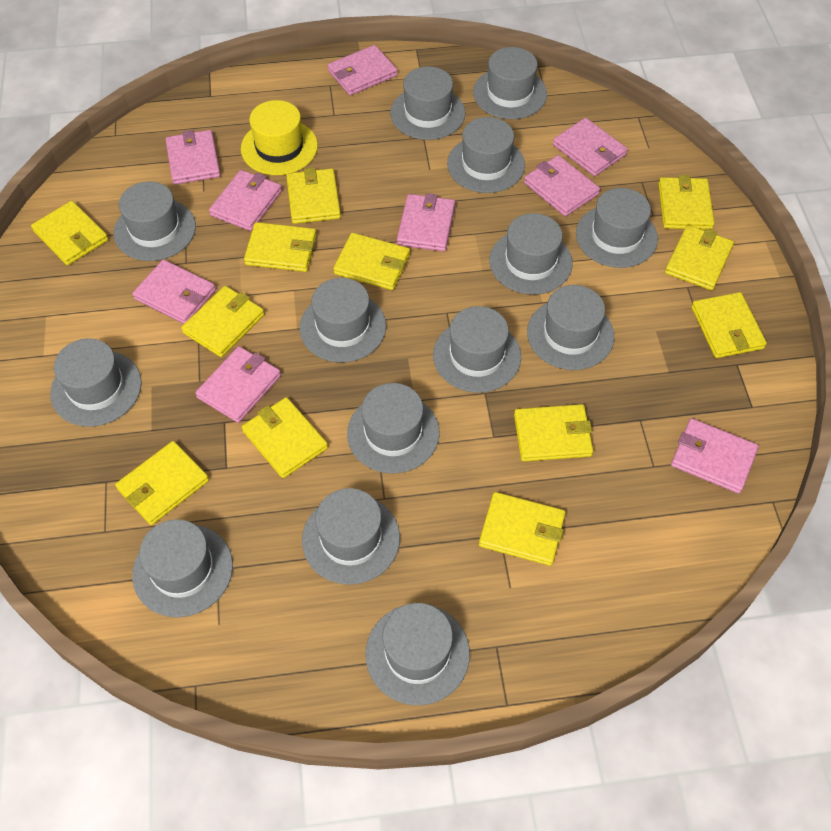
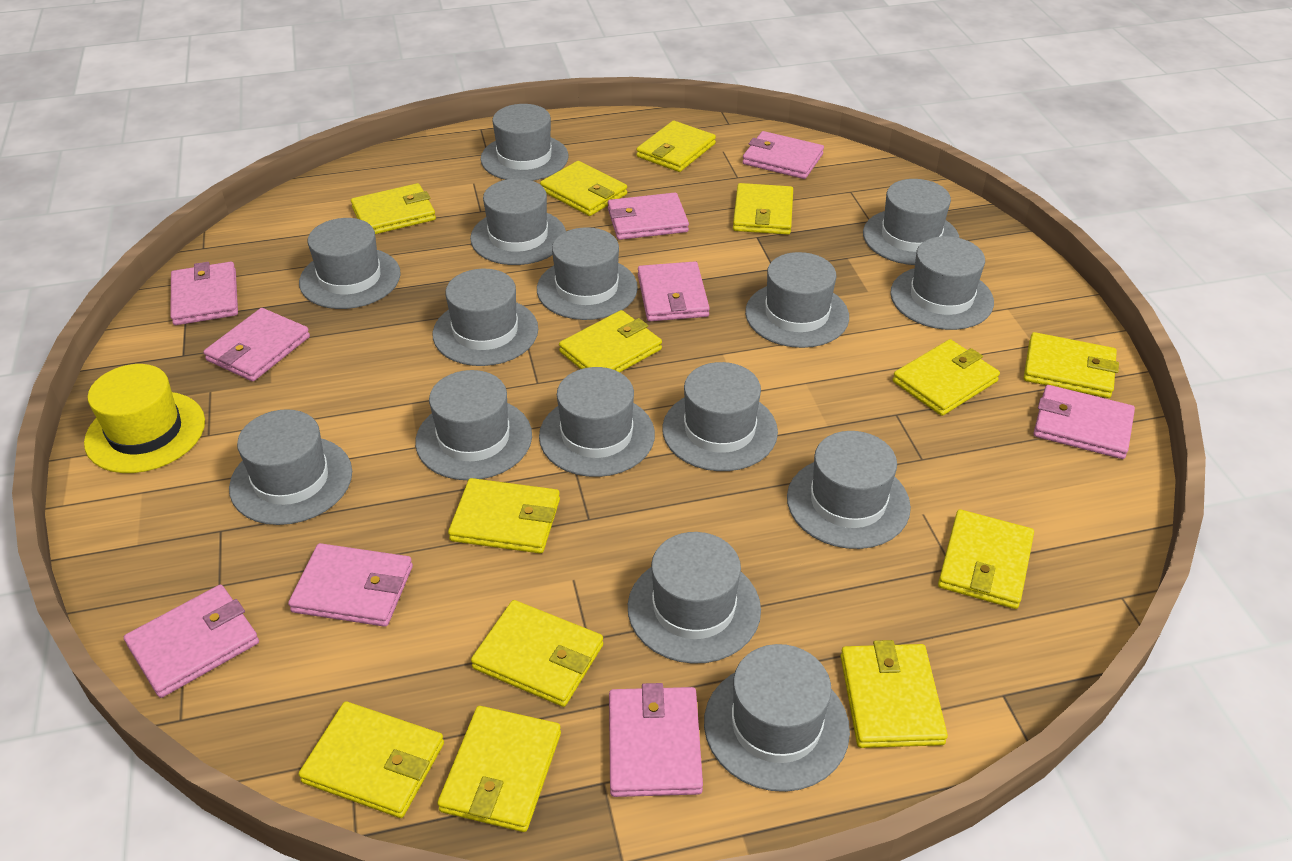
grey hat: [50,338,142,427] [114,181,196,261] [132,519,233,617] [300,278,386,363] [302,488,400,584] [347,383,440,474] [365,603,470,705] [390,66,465,140] [433,306,521,393] [447,117,525,193] [473,47,547,119] [489,213,573,295] [527,285,614,370] [576,188,658,268] = 14 -> [229,409,352,525] [299,218,401,309] [415,370,532,480] [433,269,538,366] [470,179,566,265] [481,104,569,181] [537,227,638,320] [539,367,655,477] [628,532,761,664] [662,362,778,471] [704,644,850,792] [745,252,849,348] [787,431,911,549] [863,179,960,265] [890,236,994,330] = 15
yellow wallet: [31,201,108,265] [115,441,209,525] [181,286,264,357] [242,397,328,478] [244,222,317,272] [286,168,341,224] [333,233,410,290] [479,492,566,566] [514,404,593,462] [658,175,715,230] [665,225,734,291] [691,292,767,358] = 12 -> [298,701,444,818] [351,183,436,234] [437,706,561,832] [448,478,560,554] [471,600,603,707] [540,161,627,216] [559,310,662,372] [636,121,716,172] [733,183,793,235] [841,640,948,748] [893,339,1000,416] [938,509,1034,609] [1024,332,1119,398] = 13

